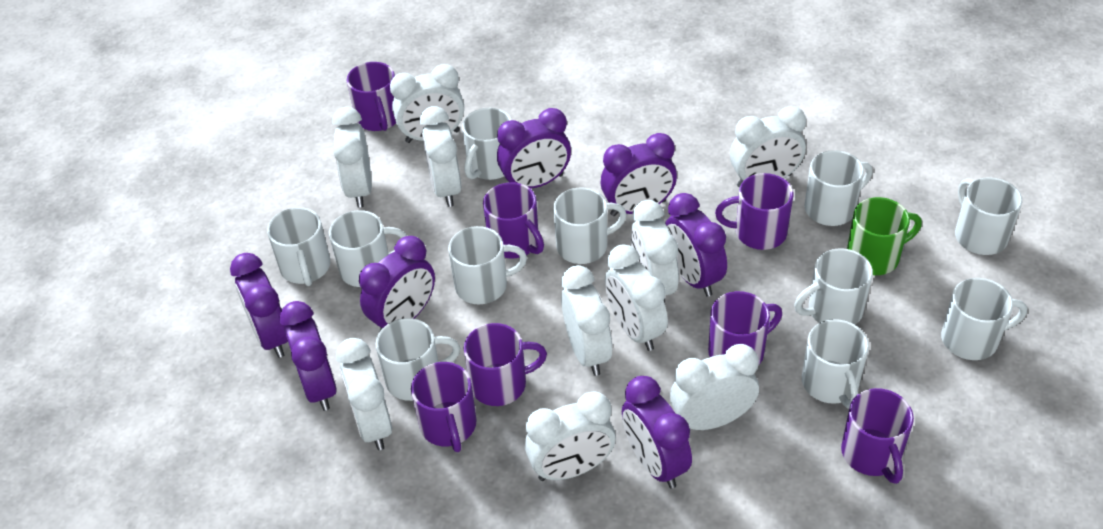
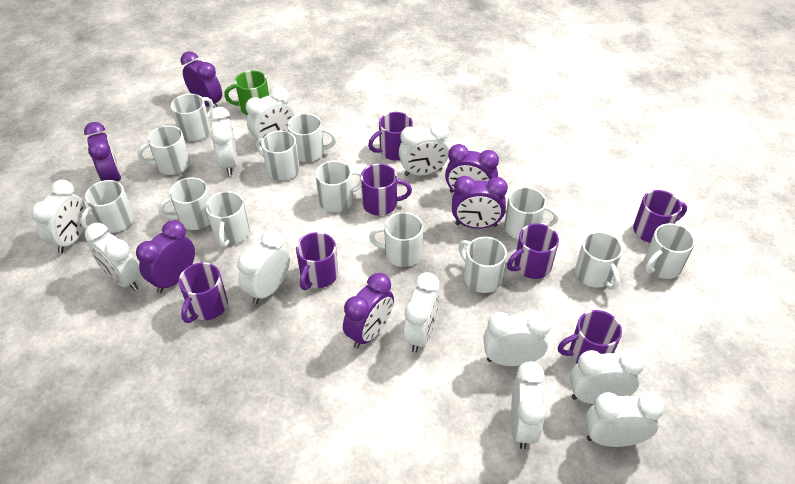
purple clock: [230,253,288,358] [280,301,337,411] [359,236,435,331] [497,108,571,189] [601,133,677,216] [622,376,692,488] [665,193,727,297] = 7 -> [84,122,121,182] [136,220,195,293] [181,51,222,108] [343,273,394,348] [445,144,499,193] [452,176,508,229] = 6
white clock: [332,107,372,208] [336,338,392,450] [390,64,464,143] [420,106,461,207] [525,391,616,481] [561,265,613,376] [605,244,668,351] [631,200,679,303] [670,344,759,430] [730,106,806,188] = 10 -> [31,180,87,253] [85,223,141,291] [210,107,238,176] [237,230,290,304] [246,87,294,140] [399,122,449,176] [403,272,440,353] [483,312,551,366] [511,361,546,449] [570,349,645,404] [585,392,665,447] = 11
white mug: [267,207,331,286] [329,210,407,287] [376,318,460,401] [448,226,527,305] [462,108,512,180] [553,188,627,264] [794,248,873,325] [802,319,869,409] [804,150,873,226] [941,278,1027,360] [955,177,1022,255] = 11 -> [80,180,134,233] [138,125,190,175] [159,177,210,230] [171,94,214,141] [205,191,250,247] [256,131,300,180] [287,113,337,162] [315,161,362,212] [369,212,423,267] [459,237,507,293] [504,187,559,240] [575,232,623,290] [644,223,695,279] = 13

